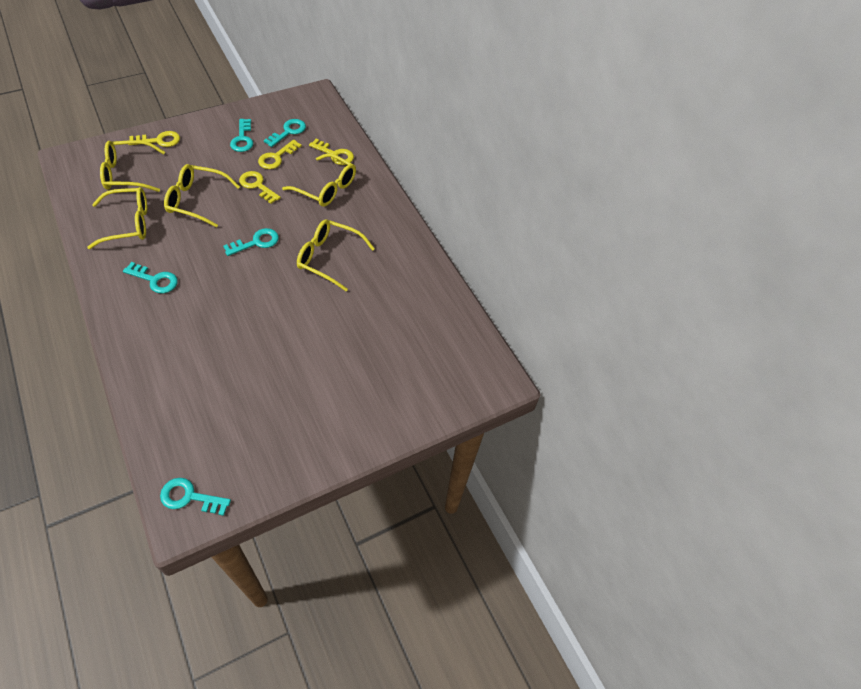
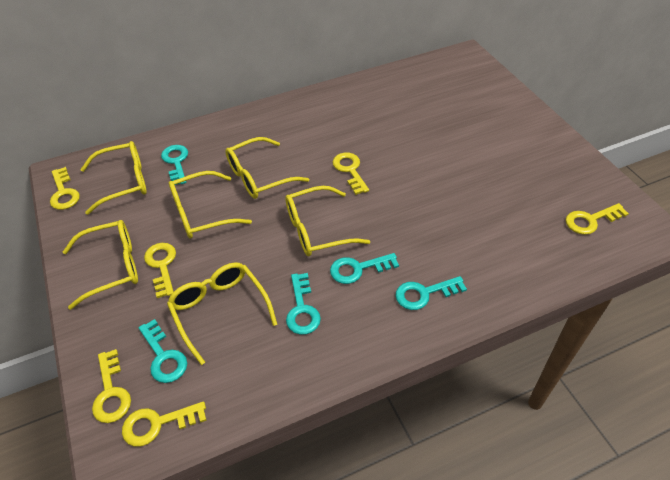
yellow glasses: [87,187,147,249] [100,140,165,192] [164,164,240,228] [282,153,356,207] [297,219,375,291] = 5 -> [63,220,138,310] [80,141,147,215] [167,262,278,365] [169,171,252,239] [225,137,309,199] [285,186,370,256] = 6
yellow key: [128,131,180,147] [239,171,281,204] [258,139,302,169] [309,139,354,165] = 4 -> [50,167,80,210] [92,349,131,423] [122,401,207,447] [144,243,176,298] [333,152,369,195] [566,203,629,235] = 6

